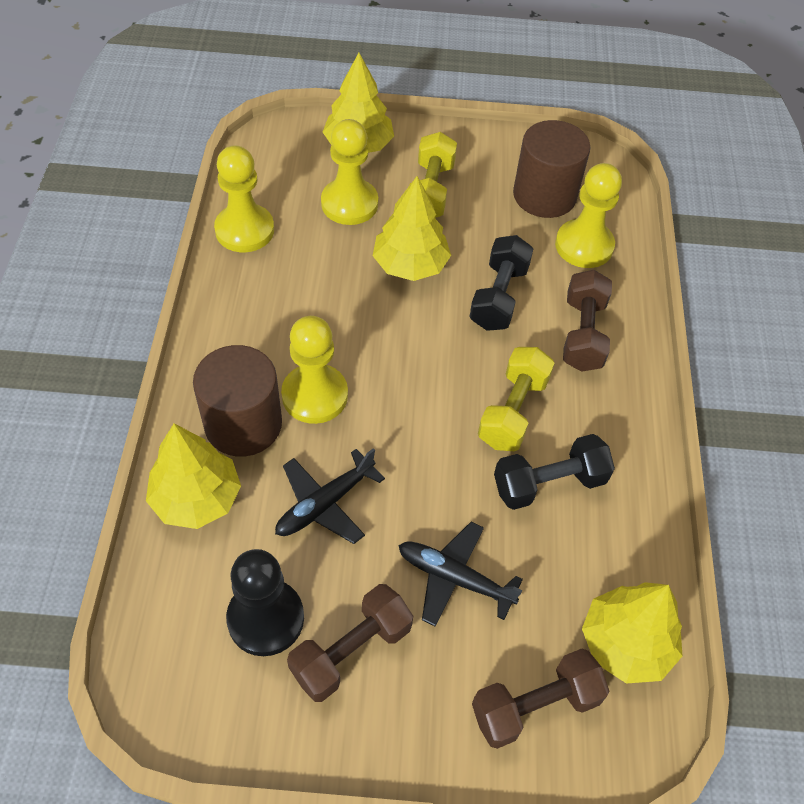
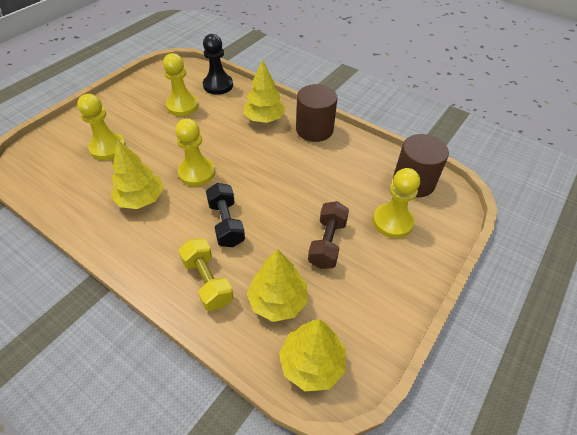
black dumbbell: [470,235,533,331] [494,434,615,510] = 2 -> [206,183,245,247] = 1
black plane: [275,448,385,544] [398,522,523,627] = 2 -> none = 0
brown dumbbell: [287,584,413,702] [472,649,610,749] [563,270,612,372] = 3 -> [308,201,349,269] = 1
yellow dumbbell: [409,132,457,218] [478,347,555,451] = 2 -> [178,238,234,311] = 1

